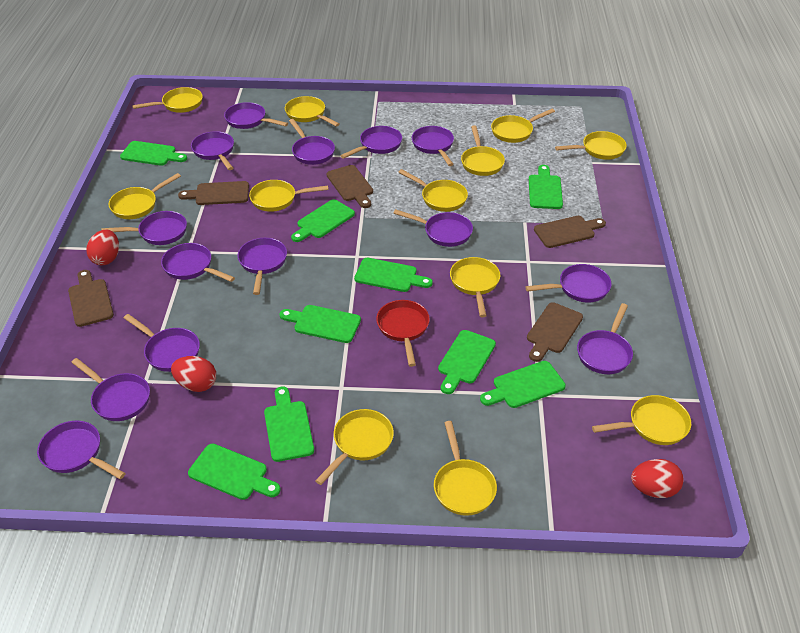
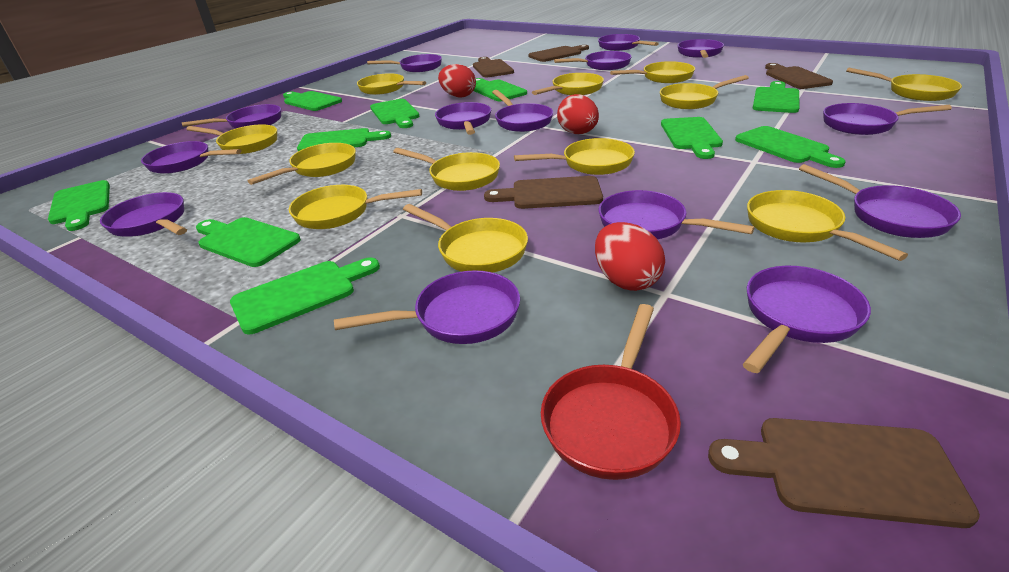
green cutting board: [120,141,187,166] [188,443,281,500] [264,386,314,462] [279,305,361,343] [291,199,355,242] [354,258,433,292] [438,330,496,394] [480,361,566,408] [529,165,563,209] = 9 -> [48,180,110,231] [196,217,301,267] [230,257,380,334] [283,91,342,111] [297,128,391,151] [370,99,420,128] [473,78,527,101] [661,117,723,159] [735,126,846,168] [753,81,799,113] = 10

